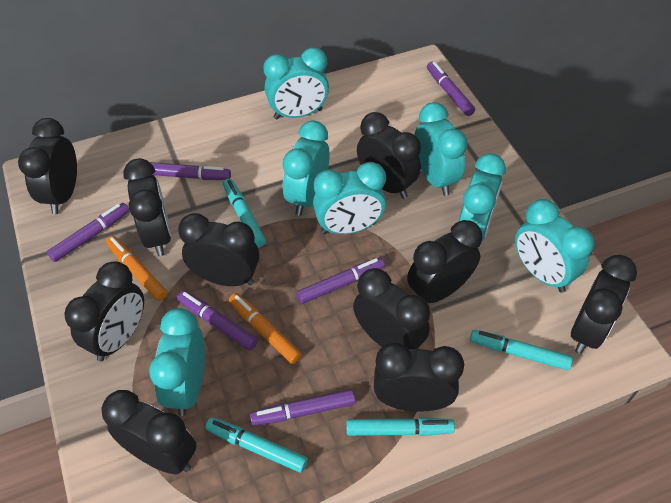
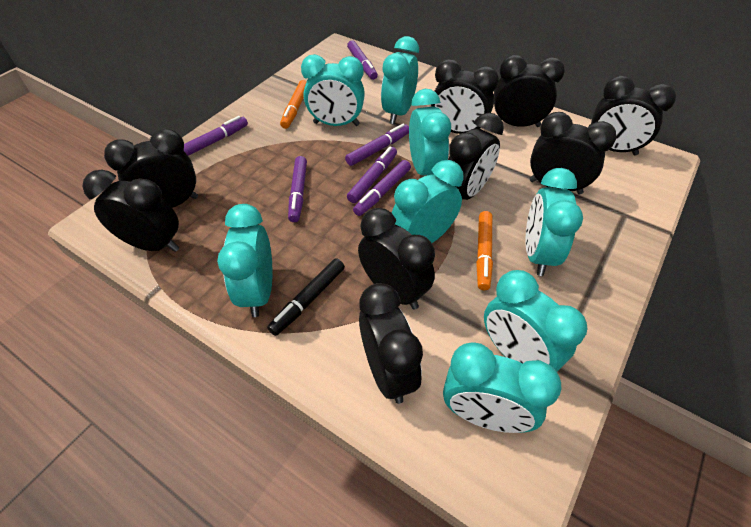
black clock: [18,118,77,214] [64,261,144,361] [101,390,197,474] [123,158,171,256] [178,213,259,286] [353,268,430,349] [357,112,421,199] [374,342,464,412] [407,220,482,303] [571,255,637,354] = 10 -> [82,170,179,252] [104,128,198,208] [358,208,435,310] [359,283,423,404] [431,59,499,134] [448,113,504,200] [494,55,565,127] [529,112,616,194] [591,76,676,155] = 9
black marker: none = 0 -> [267,258,345,336] = 1
turquoise clock: [149,308,205,416] [263,47,329,119] [282,120,330,216] [313,162,386,234] [415,102,468,196] [458,153,506,241] [515,199,594,293] = 7 -> [217,204,272,317] [301,54,365,126] [381,36,419,124] [392,160,464,243] [409,89,451,176] [443,343,561,433] [484,270,587,372] [525,168,583,276] = 8
turquoise marker: [205,417,308,473] [223,179,266,248] [346,417,455,436] [470,330,573,370] = 4 -> none = 0

